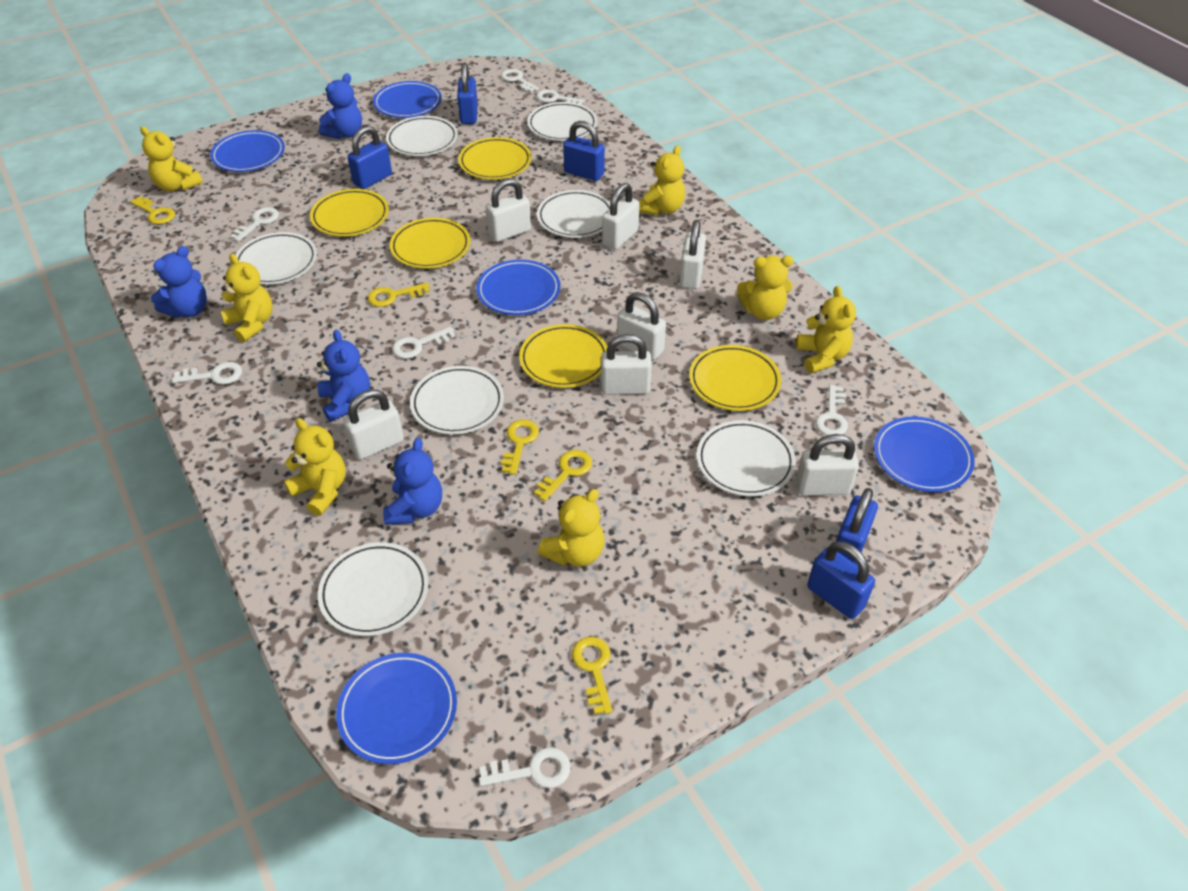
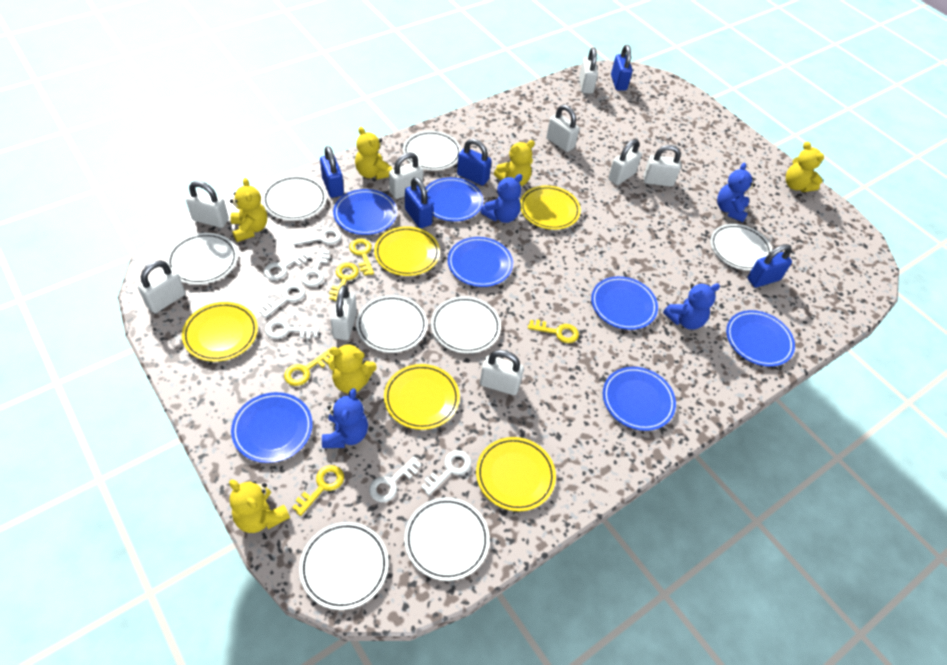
blue plate: [210,130,285,172] [336,653,457,764] [373,81,442,118] [476,260,560,315] [874,416,975,492] = 5 -> [231,392,313,463] [333,189,397,235] [426,177,483,222] [448,237,513,287] [591,276,658,330] [603,367,676,431] [726,310,795,367] = 7
white padlock: [343,389,404,460] [485,179,531,242] [601,334,652,395] [602,183,640,250] [617,292,666,360] [679,220,706,289] [796,434,859,496] = 7 -> [138,260,185,313] [186,181,229,228] [330,285,357,340] [389,152,423,199] [480,350,524,395] [546,105,579,152] [579,48,598,94] [608,139,642,185] [643,145,681,187] = 9
white plate: [236,232,317,285] [318,542,429,636] [386,116,458,156] [410,366,504,435] [527,102,597,141] [537,190,610,238] [697,420,796,496] = 7 -> [166,233,238,285] [262,175,327,220] [299,522,389,610] [356,295,427,353] [403,131,461,170] [404,497,490,581] [431,296,501,354] [710,224,772,271] = 8
yellow teddy bear: [140,126,203,191] [221,253,273,342] [284,418,346,516] [538,489,604,567] [639,146,685,216] [737,255,794,320] [796,286,856,374] = 7 -> [229,479,290,533] [230,178,267,242] [328,343,377,393] [355,127,392,180] [494,140,535,186] [786,142,824,192] = 6

